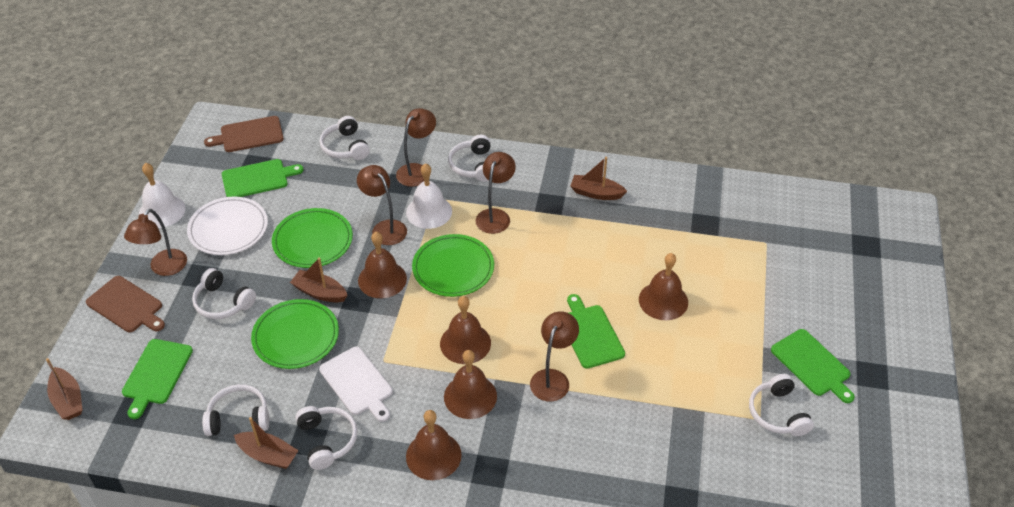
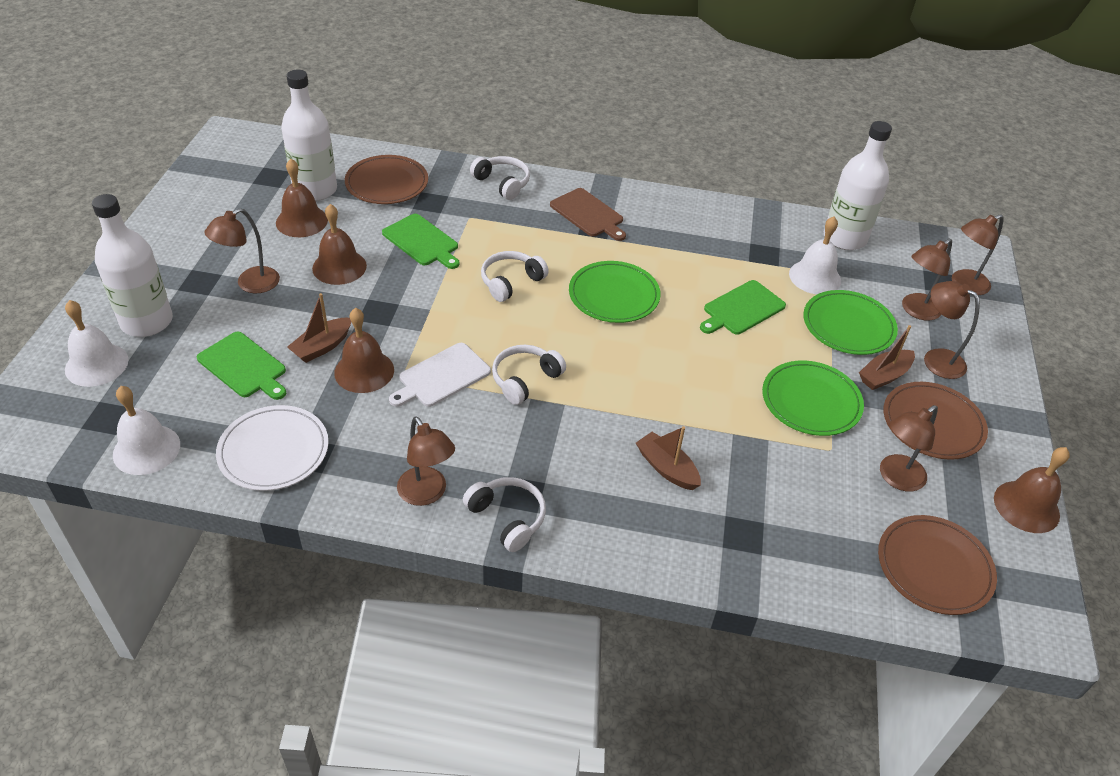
brown bell: [358,232,407,298] [406,410,462,480] [440,296,491,364] [444,350,497,419] [639,253,688,320] = 5 -> [276,159,328,237] [312,204,367,285] [334,308,394,393] [994,447,1070,533] = 4
brown boat: [46,358,82,420] [234,417,299,469] [290,257,348,302] [570,157,627,200] = 4 -> [287,293,351,363] [636,426,701,490] [859,325,915,390] = 3
brown cutting board: [86,276,165,332] [204,116,284,152] = 2 -> [550,188,626,241] = 1
brown lamp: [124,209,187,276] [357,165,407,245] [396,108,436,187] [476,152,516,234] [530,311,579,402] = 5 -> [204,208,280,293] [397,417,455,506] [880,405,938,492] [902,239,952,321] [924,281,980,379] [952,214,1004,295] = 6
brown plate: none = 0 -> [345,155,428,204] [878,515,997,615] [883,382,988,460] = 3
green cutting board: [122,339,193,419] [222,159,303,197] [567,294,625,369] [771,329,855,403] = 4 -> [197,332,286,400] [382,214,460,269] [700,280,786,335] = 3
white bell: [139,163,186,228] [406,163,452,229] = 2 -> [65,300,128,387] [113,386,180,475] [789,217,841,294] = 3
white bottle: none = 0 -> [92,194,173,337] [281,69,337,201] [824,121,892,250] = 3
white headphones: [192,268,256,319] [202,384,269,436] [295,406,357,470] [320,116,370,160] [448,135,491,182] [749,374,814,436] = 6 -> [463,477,546,552] [470,156,530,200] [481,251,549,302] [492,345,566,405] = 4

